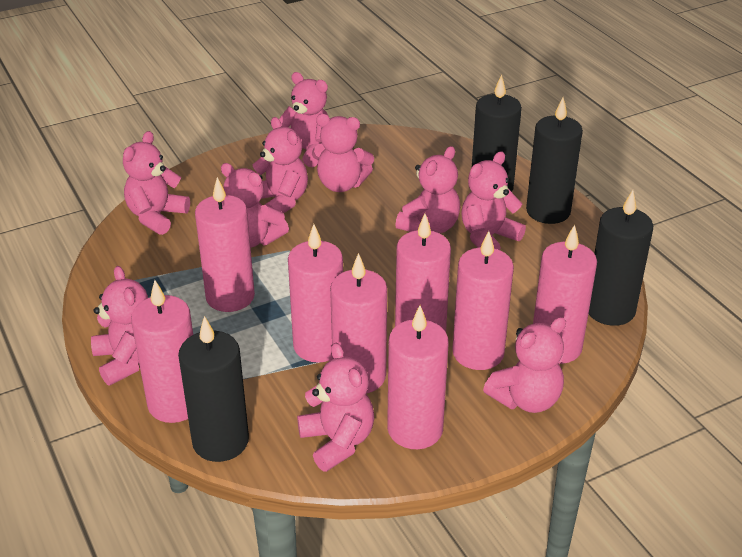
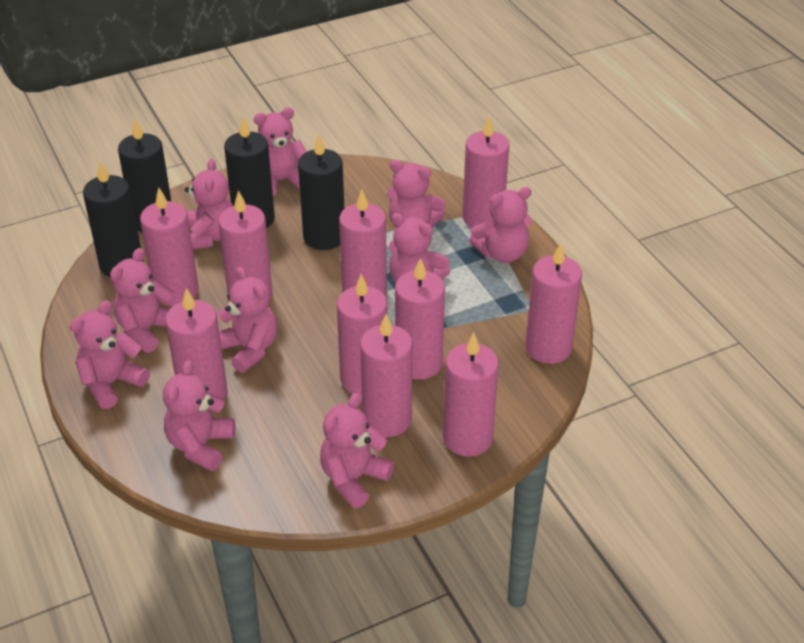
pink candle: [131,280,193,423] [195,177,255,312] [288,224,343,363] [330,253,387,394] [387,305,449,449] [395,214,451,332] [452,231,514,370] [533,225,597,364] = 8 -> [140,188,199,306] [165,288,227,399] [218,190,273,299] [337,274,388,396] [339,189,387,297] [360,314,413,437] [395,258,445,380] [443,333,499,457] [463,116,509,228] [526,243,582,364] = 10

